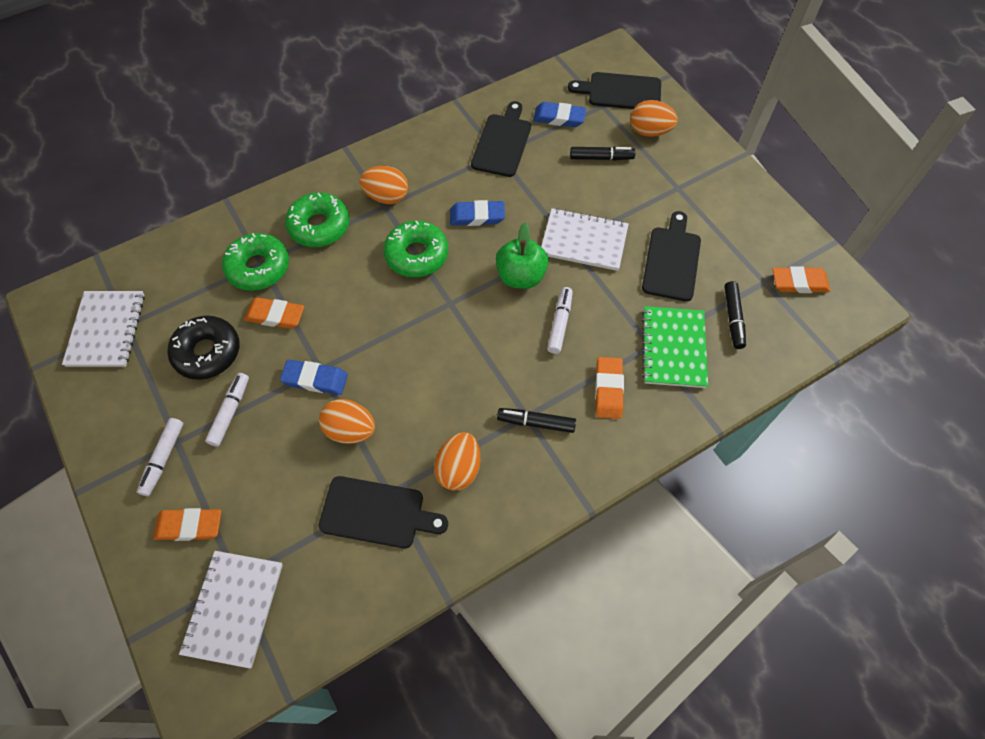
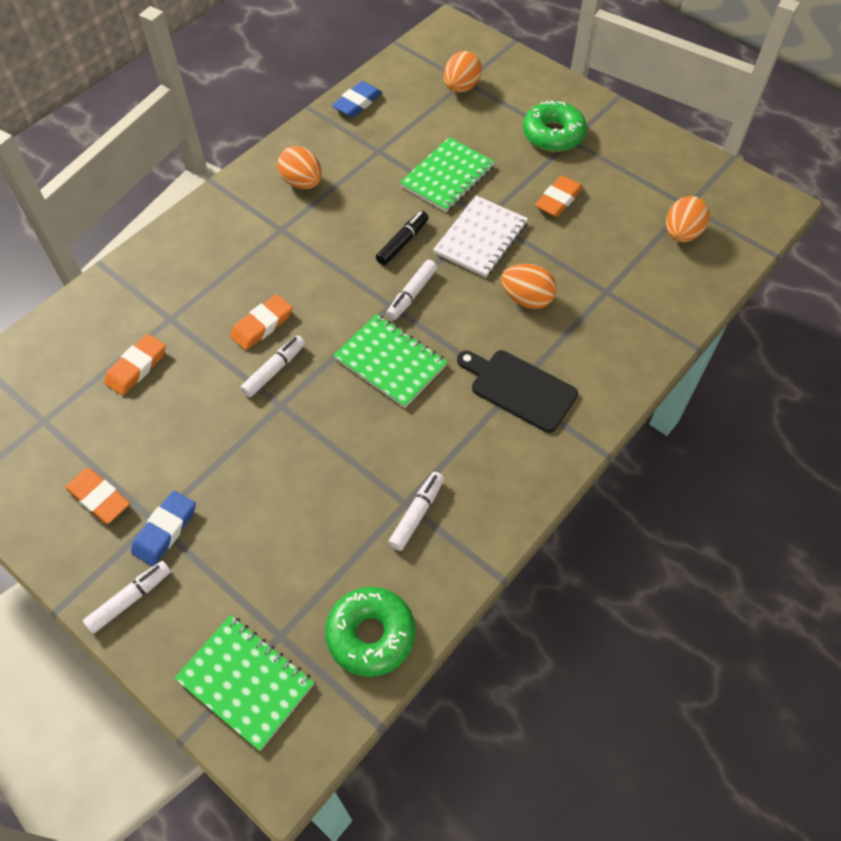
black cutting board: [318,476,448,549] [471,101,531,177] [568,72,661,109] [642,211,701,302] = 4 -> [457,350,578,433] = 1
black donut: [167,316,240,380] = 1 -> none = 0
black marker: [497,408,576,433] [570,147,635,161] [724,281,746,349] = 3 -> [376,211,429,265] = 1
blue eraser: [280,360,348,395] [450,200,505,226] [533,102,586,127] = 3 -> [131,491,196,566] [332,81,382,118] = 2
green apple: [496,223,548,289] = 1 -> none = 0
green donut: [222,233,289,291] [285,192,350,247] [383,220,448,277] = 3 -> [325,587,415,677] [523,100,587,152] = 2
green notebook: [642,306,708,388] = 1 -> [175,615,314,751] [333,314,447,408] [400,137,495,212] = 3
white marker: [137,418,183,496] [205,373,249,447] [547,287,573,354] = 3 -> [83,561,171,634] [240,335,305,397] [386,260,437,320] [388,472,444,551] = 4
white notebook: [62,291,145,367] [179,551,283,668] [541,208,629,271] = 3 -> [433,196,528,277] = 1

